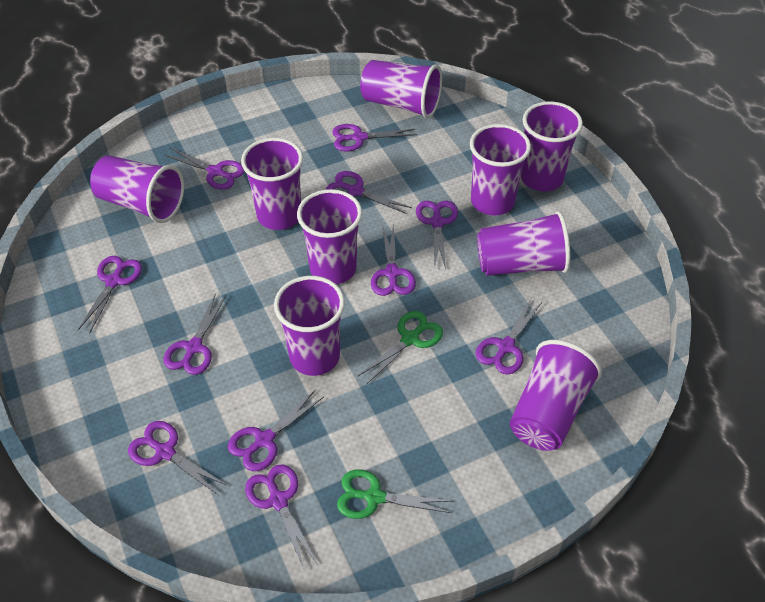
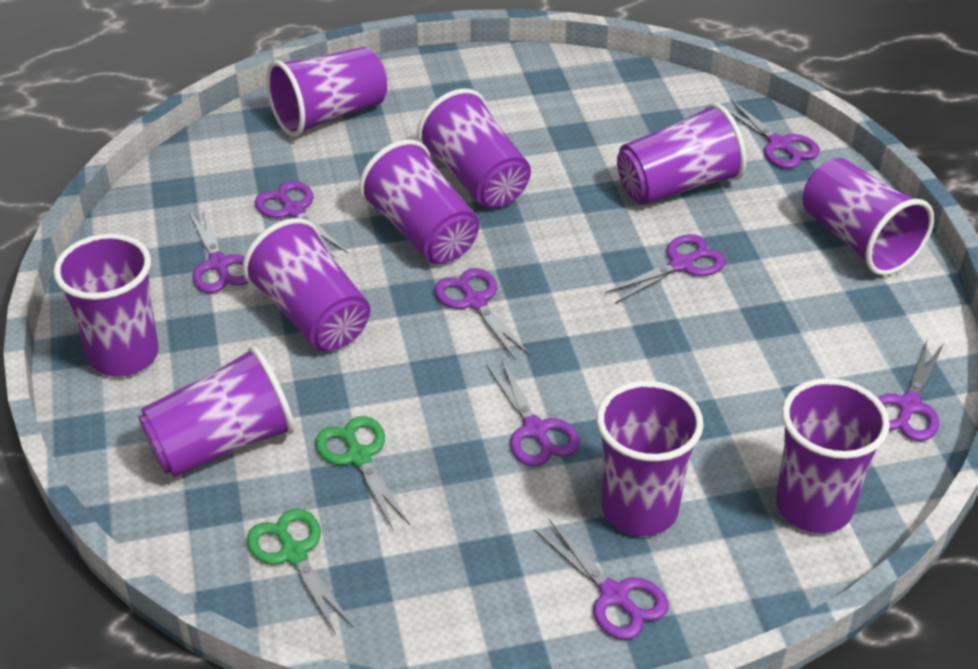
purple cup: [90,155,184,223] [241,138,303,230] [274,276,345,376] [297,189,362,285] [360,60,442,118] [470,124,531,216] [477,211,570,276] [510,340,602,451] [521,101,583,192] = 9 -> [53,234,159,377] [138,346,295,477] [242,218,370,351] [266,47,387,137] [359,139,479,264] [417,88,531,208] [597,381,704,536] [617,103,747,205] [776,378,890,533] [802,158,934,276] = 10
purple scissors: [78,256,142,332] [128,421,226,495] [164,293,226,375] [165,148,244,190] [228,391,324,471] [245,464,318,568] [326,171,412,214] [332,124,417,151] [371,223,416,296] [416,201,458,269] [476,299,542,375] = 11 -> [189,206,248,293] [255,181,348,258] [434,268,530,360] [486,359,580,466] [534,518,669,640] [605,234,726,304] [726,99,820,168] [878,341,944,441] = 8

